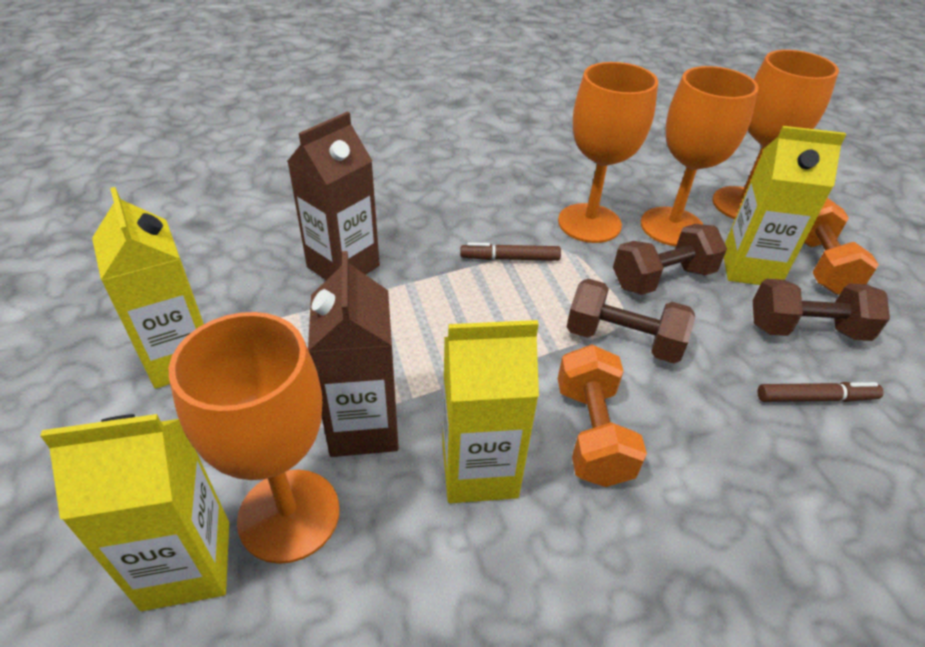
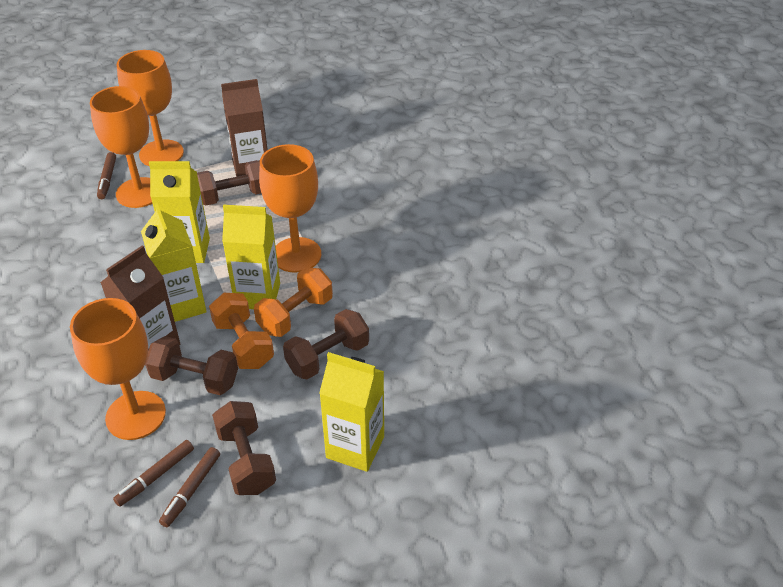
brown dumbbell: [567,279,695,363] [613,224,727,295] [753,279,890,341] = 3 -> [145,336,238,395] [197,160,261,205] [212,401,276,495] [283,309,369,379] = 4
brown marker: [460,242,561,261] [758,382,884,402] = 2 -> [97,152,116,199] [113,440,194,507] [159,447,220,527] = 3

